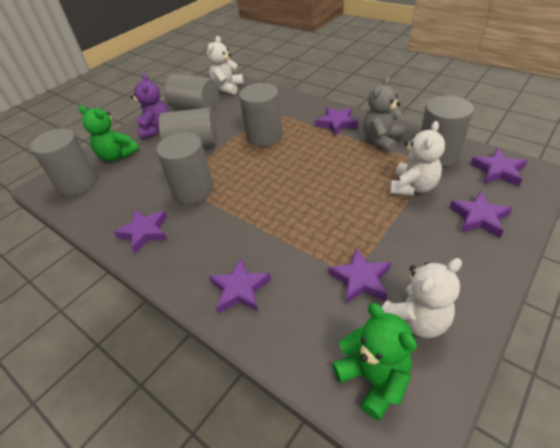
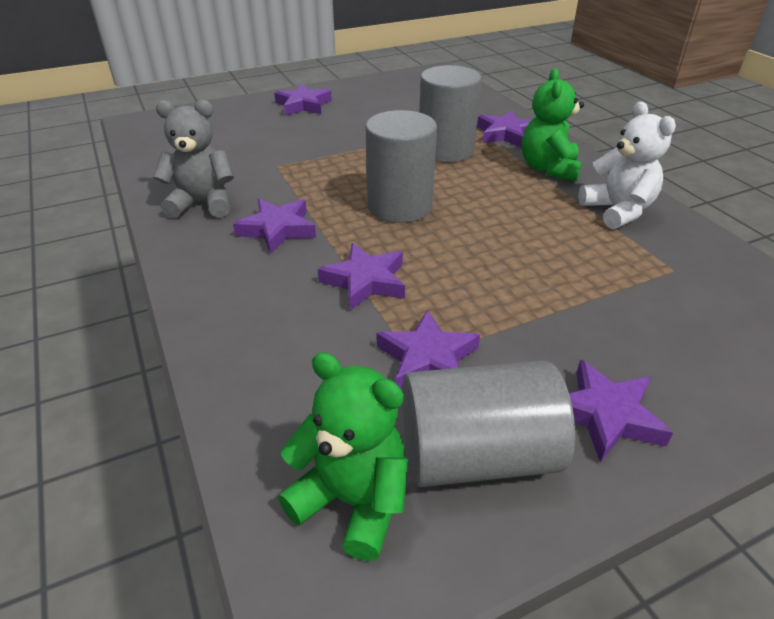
grey cylinder: [30,129,97,196] [156,132,214,204] [159,108,217,147] [164,74,219,111] [239,83,282,147] [421,96,474,167] = 6 -> [365,110,437,223] [402,360,575,487] [419,65,482,162] = 3
purple teddy bear: [131,74,169,139] = 1 -> none = 0
white teddy bear: [207,36,244,95] [382,258,462,338] [390,121,445,196] = 3 -> [578,102,676,229] = 1

